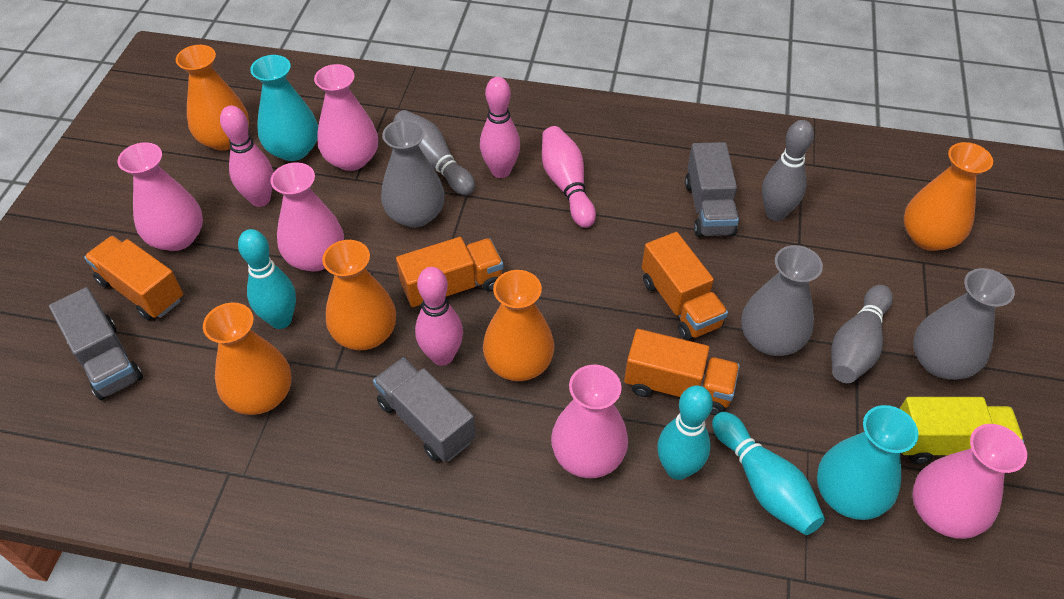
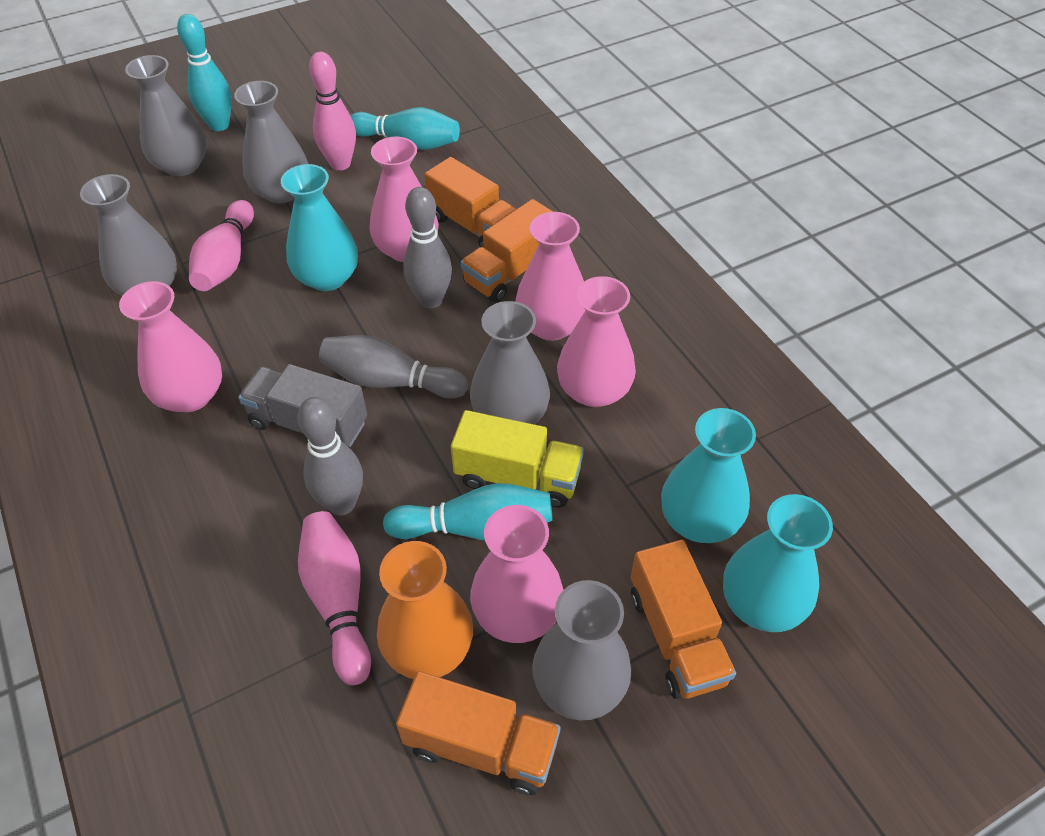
grey truck: [49,287,143,400] [373,357,476,462] [685,142,739,237] = 3 -> [238,364,367,447] = 1
grey vase: [381,119,445,228] [741,245,823,356] [913,268,1015,380] = 3 -> [80,174,177,296] [125,55,207,176] [234,81,308,203] [470,301,550,424] [532,580,632,720] = 5
orange vase: [175,45,249,151] [203,302,291,415] [322,240,396,350] [483,270,555,381] [904,142,993,251] = 5 -> [377,541,473,679] = 1
pink bowling pin: [220,106,273,207] [415,267,463,366] [480,77,520,178] [542,126,596,228] = 4 -> [189,200,254,291] [298,511,371,685] [309,52,356,171] = 3
turquoise vase: [250,55,318,161] [817,405,919,520] = 2 -> [281,164,358,291] [661,408,756,543] [723,494,833,632] = 3

